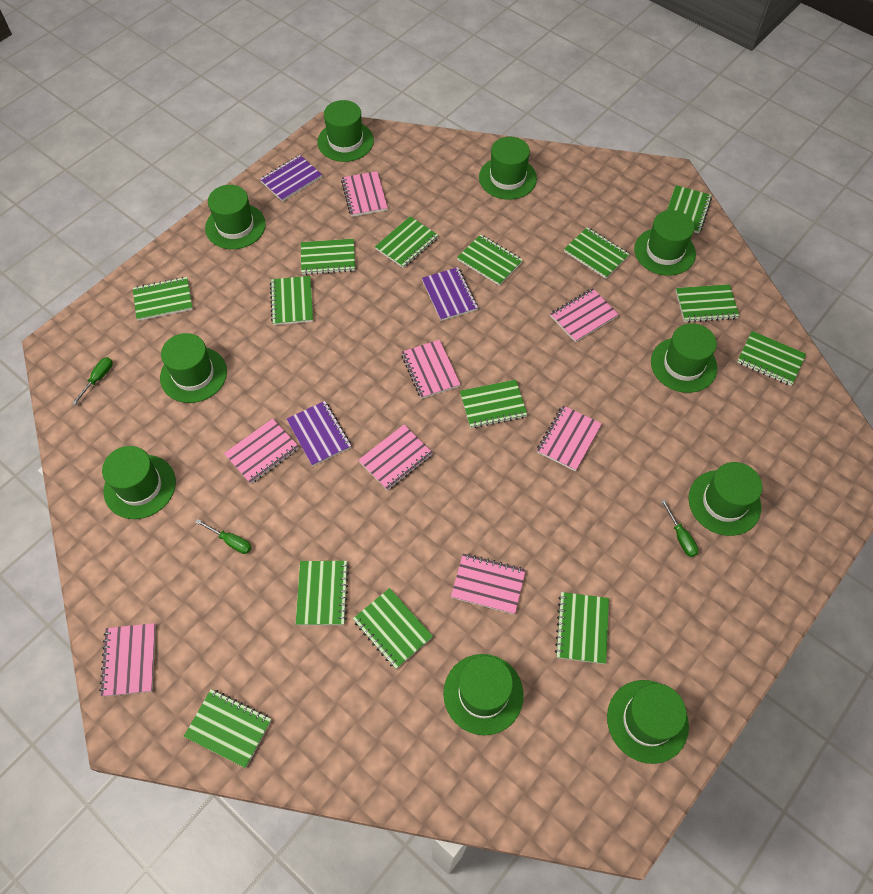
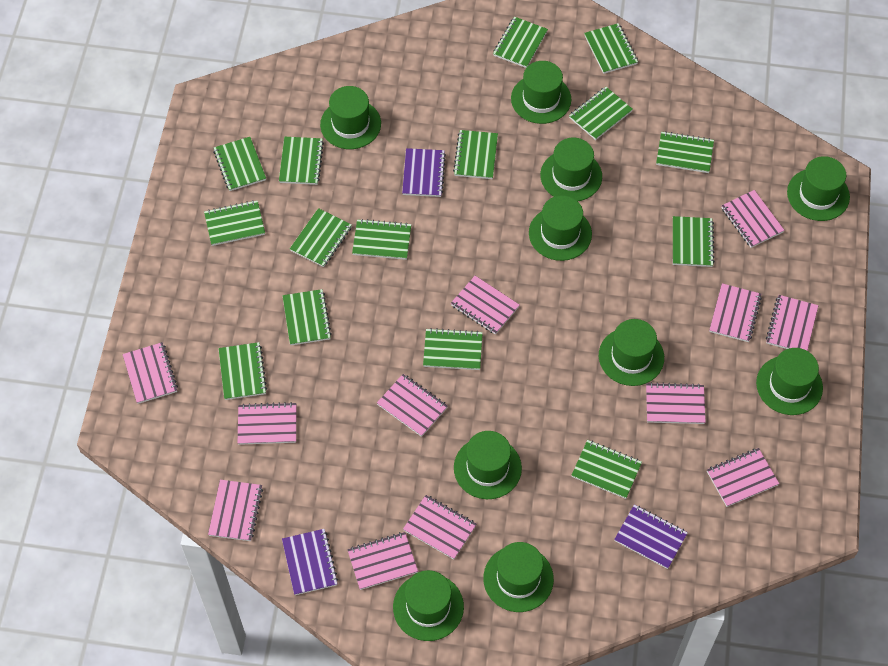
green notebook: [133,277,193,321] [184,689,271,768] [270,276,313,325] [296,561,349,625] [301,239,355,275] [353,588,433,669] [375,216,438,268] [457,234,523,286] [460,380,528,428] [555,592,609,664] [564,227,630,279] [667,185,712,234] [676,284,739,322] [737,331,806,386] = 14 -> [204,200,265,246] [213,137,266,191] [218,342,267,400] [279,137,324,185] [282,289,332,345] [290,208,352,267] [352,219,411,260] [423,328,483,370] [453,130,498,179] [493,17,548,68] [569,87,633,140] [571,440,642,499] [584,23,638,74] [656,131,714,173] [673,216,715,267] = 15
green screwdriver: [72,357,113,405] [195,519,252,554] [661,499,698,557] = 3 -> none = 0
pink notebook: [99,623,156,697] [224,418,299,484] [341,171,388,217] [359,425,433,491] [401,340,461,399] [451,553,526,615] [537,405,602,471] [550,288,619,342] = 8 -> [123,342,178,404] [208,480,263,541] [238,402,296,445] [347,532,418,590] [377,374,448,437] [403,495,477,560] [451,276,519,335] [646,382,706,424] [707,448,779,507] [709,283,762,342] [722,190,784,248] [766,295,818,351] = 12

